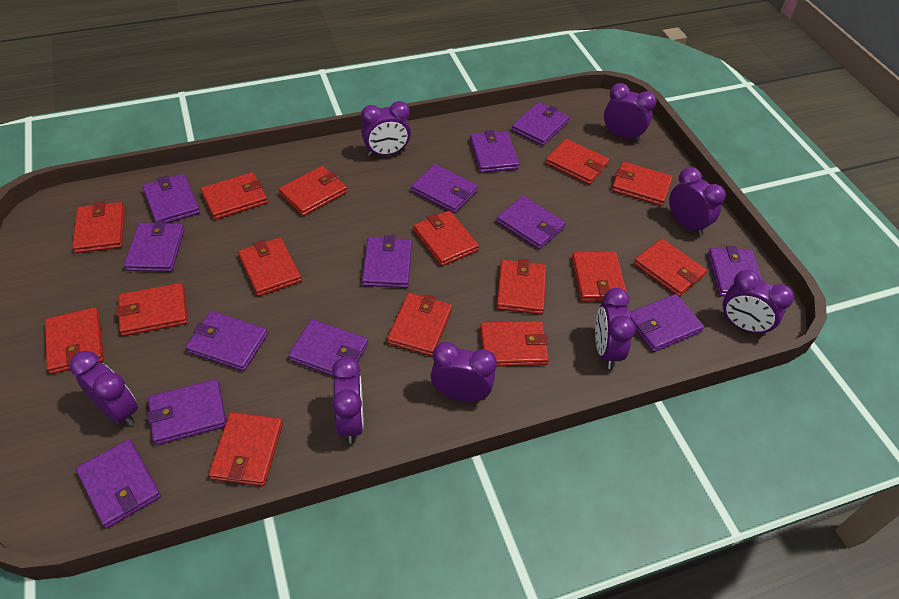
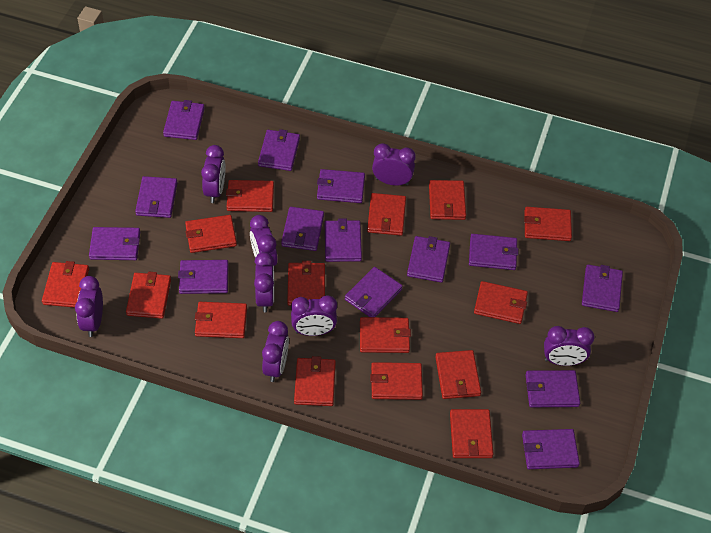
purple wallet: [76,439,161,529] [124,220,185,272] [142,174,200,223] [147,379,226,445] [186,311,268,371] [288,319,368,376] [362,235,412,288] [411,164,478,213] [470,130,519,173] [497,196,566,249] [512,102,569,146] [629,294,704,352] [708,246,763,297] = 13 -> [89,227,140,260] [135,176,177,218] [163,100,205,140] [178,260,229,294] [258,129,300,171] [281,207,324,251] [317,169,365,203] [325,219,362,262] [345,267,403,317] [407,236,450,283] [469,234,519,270] [522,429,580,469] [526,370,580,407] [582,264,623,312] = 14

